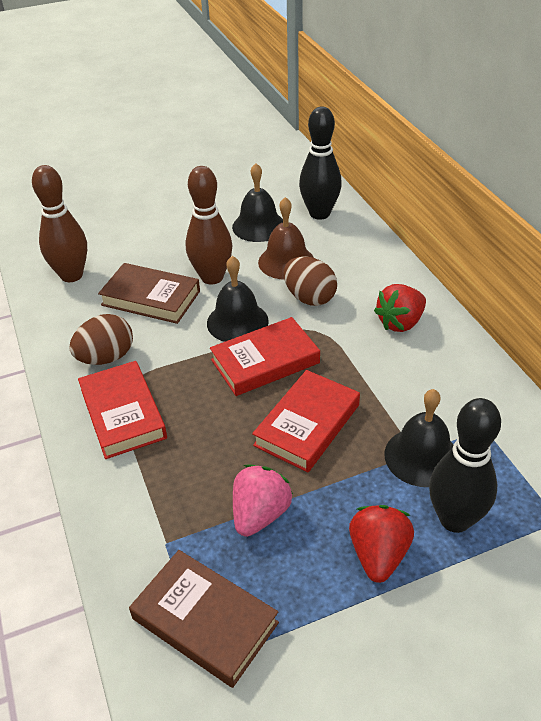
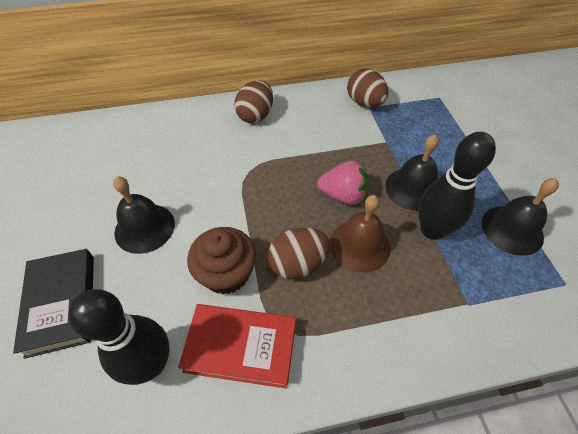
black book: none = 0 -> [13,249,94,359] = 1
brown book: [98,263,200,324] [129,550,279,688] = 2 -> none = 0
brown bowling pin: [32,165,87,282] [186,166,233,285] = 2 -> none = 0
brown cupcake: none = 0 -> [187,227,256,294] = 1
brown egg: [69,314,133,365] [283,256,337,306] = 2 -> [234,80,273,123] [268,228,331,279] [347,68,388,107] = 3
red book: [78,361,167,459] [210,317,320,396] [252,370,360,473] = 3 -> [178,304,296,389] = 1
red strawberry: [349,505,414,583] [374,284,426,332] = 2 -> none = 0

